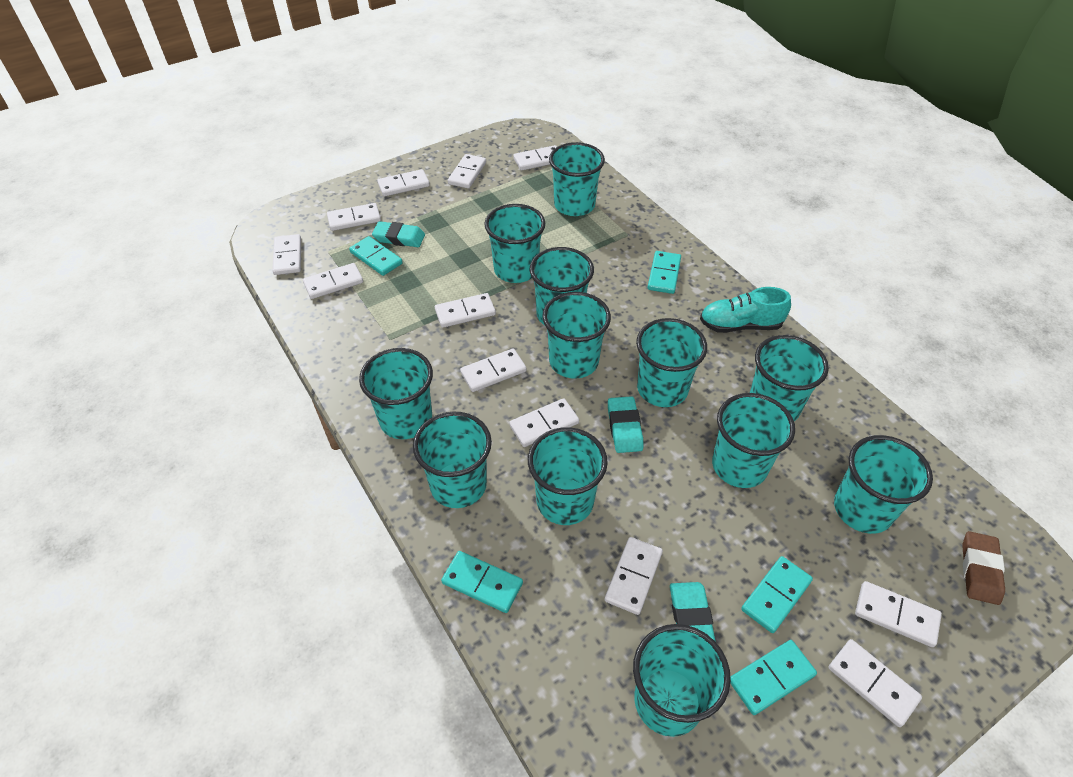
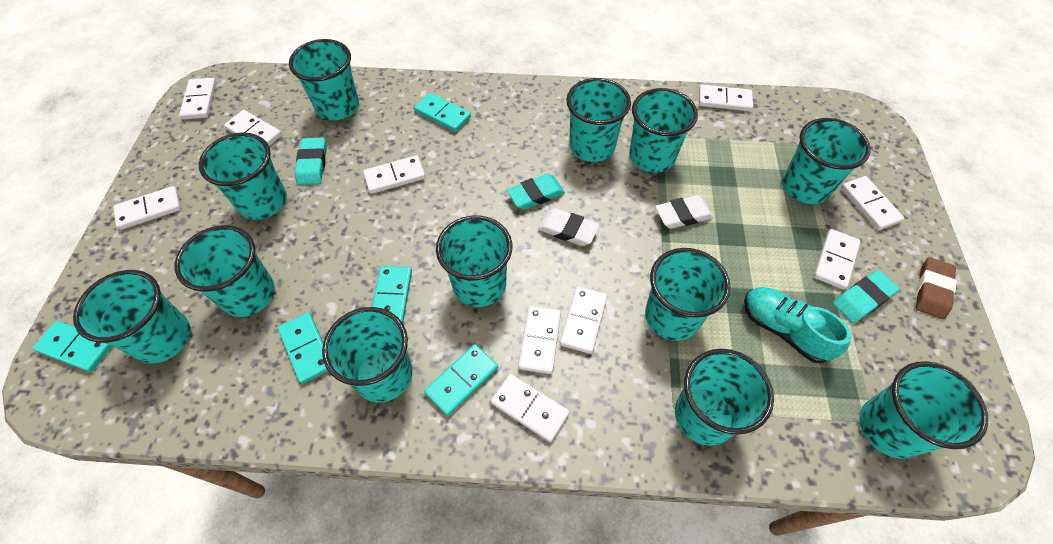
white domino: [272,234,301,275] [303,263,363,299] [327,203,381,231] [377,169,430,196] [435,293,496,328] [448,154,486,188] [460,348,526,392] [509,398,579,447] [513,145,557,170] [604,537,663,615] [828,639,922,727] [855,581,942,647] = 12 -> [113,186,181,230] [179,78,216,120] [224,110,282,146] [363,155,425,194] [491,374,569,442] [518,306,561,374] [560,286,607,354] [699,84,753,111] [814,229,861,290] [841,176,904,230] = 10
white eraser: none = 0 -> [538,208,599,246] [655,195,713,229] = 2

